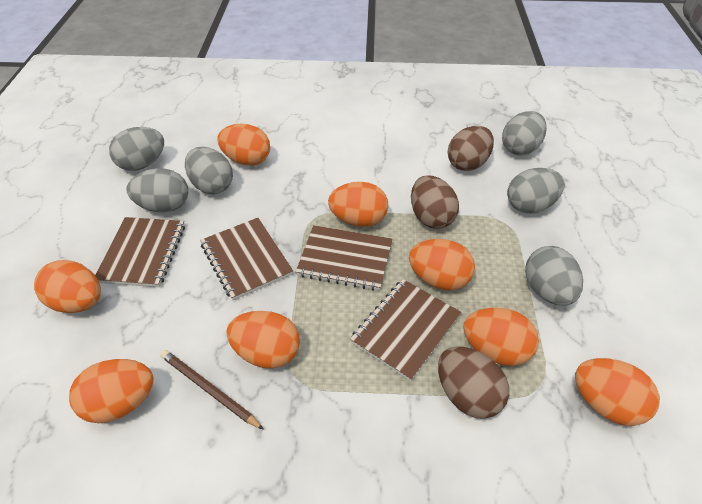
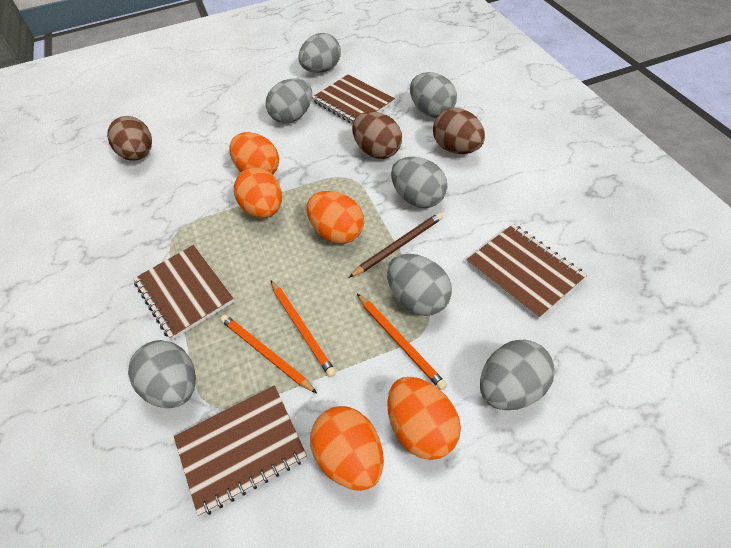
grey egg: [109,127,164,171] [127,168,188,212] [185,147,233,194] [502,111,547,156] [507,168,565,214] [525,246,583,306] = 6 -> [128,340,196,408] [266,79,312,124] [298,33,341,73] [387,254,452,316] [391,157,447,208] [410,72,457,118] [480,339,555,410] = 7
orange egg: [34,260,101,313] [69,359,154,423] [217,124,270,166] [226,311,300,369] [328,182,388,227] [409,239,475,291] [463,308,539,366] [575,358,660,426] = 8 -> [229,132,279,174] [234,168,282,218] [306,191,364,244] [310,406,384,491] [387,377,461,460] = 5
orange pencil: none = 0 -> [220,315,317,393] [271,281,336,377] [357,294,447,390] = 3

